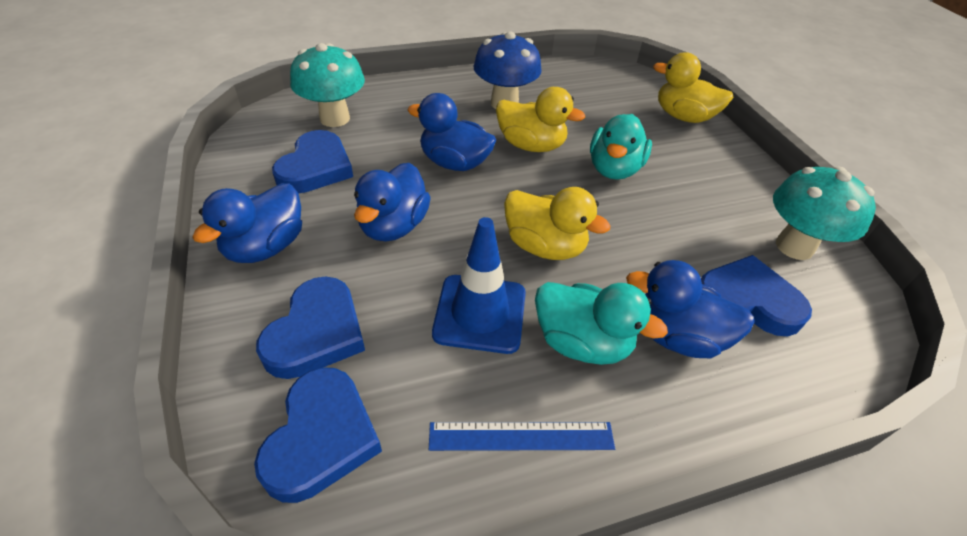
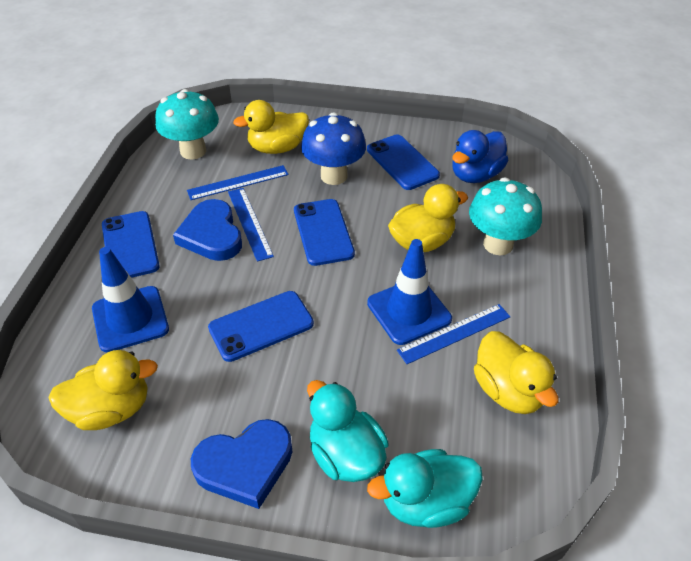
blue duck: [192,183,302,263] [354,163,431,242] [407,93,496,171] [626,260,755,358] = 4 -> [452,130,508,183] = 1
blue heart: [254,367,382,503] [256,276,365,379] [272,130,353,193] [701,255,812,336] = 4 -> [173,199,242,261] [191,419,293,509] = 2
blue phone: none = 0 -> [102,211,160,278] [208,291,314,362] [294,199,355,266] [367,134,440,190] = 4
blue ruler: [429,422,615,451] = 1 -> [187,165,289,200] [228,188,274,262] [397,304,510,364] = 3
blue traffic cone: [432,217,526,354] = 1 -> [92,247,169,353] [367,239,452,345] = 2
yellow duck: [496,87,585,152] [504,187,610,260] [653,52,734,123] = 3 -> [48,350,158,430] [233,100,309,154] [388,184,468,252] [474,331,558,414] = 4

